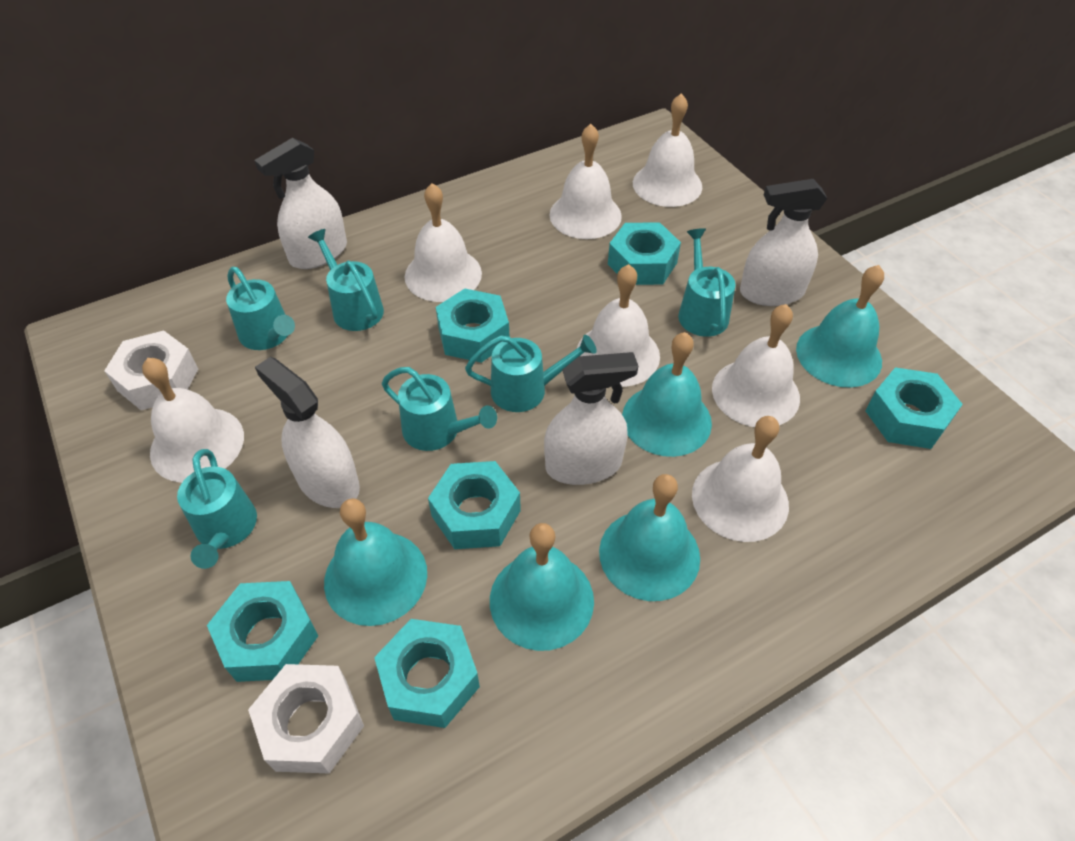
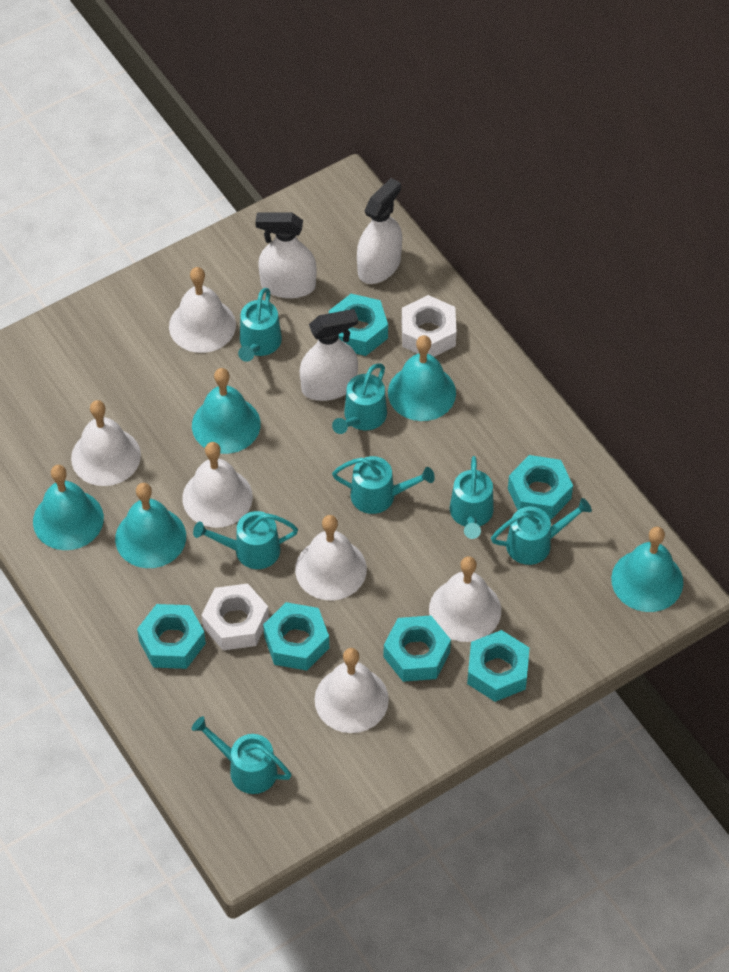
turquoise watering can: [177,449,257,569] [226,267,295,350] [308,229,384,331] [382,367,497,451] [465,335,597,412] [678,228,735,337] = 6 -> [192,716,291,794] [193,511,298,569] [238,288,282,362] [332,363,387,434] [332,456,435,514] [450,456,494,539] [491,498,592,565] = 7
white bell: [142,358,244,483] [405,183,482,302] [549,124,622,239] [577,264,660,387] [633,93,702,207] [692,416,789,542] [712,304,800,427] = 7 -> [71,400,141,486] [169,267,236,353] [182,442,253,528] [295,515,367,600] [315,648,389,733] [429,556,501,642] = 6
white spray bottle: [254,138,347,269] [255,357,360,508] [544,352,638,485] [740,179,827,306] = 4 -> [255,212,317,298] [300,309,358,401] [357,178,402,284] = 3

